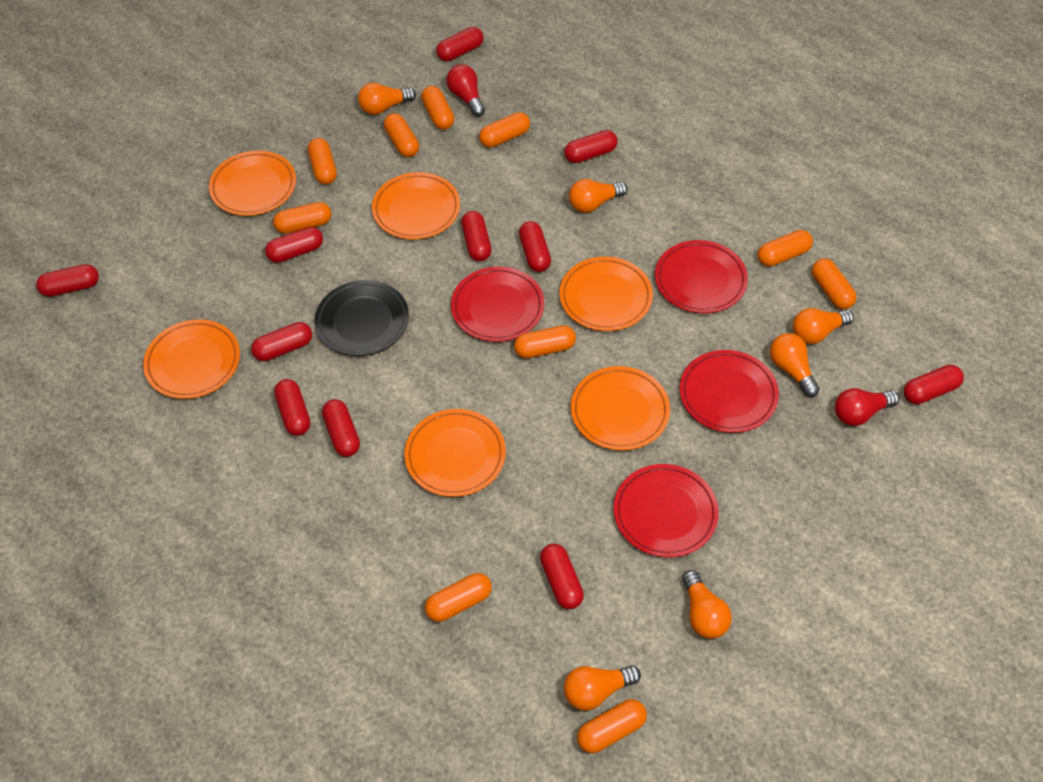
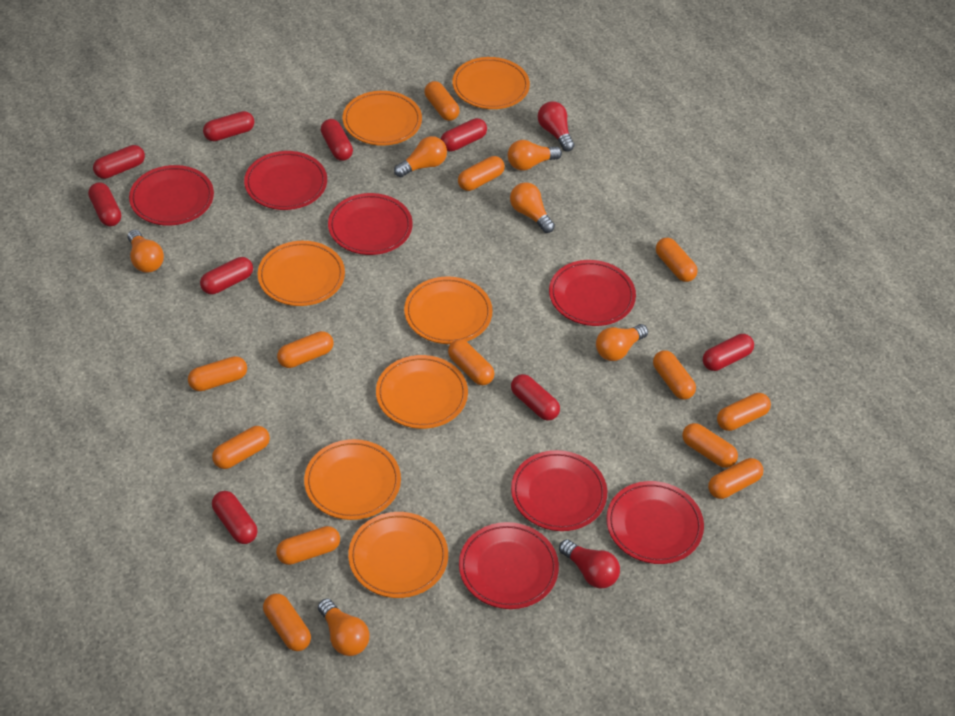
black plate: [315,280,409,356] = 1 -> none = 0
orange capsule: [273,202,331,234] [308,138,337,185] [384,113,419,157] [421,86,454,130] [425,573,492,622] [479,112,530,148] [514,325,576,358] [577,699,647,753] [758,230,813,266] [812,259,857,309] = 10 -> [188,356,247,391] [212,426,270,469] [263,594,311,651] [276,526,340,565] [277,331,333,368] [424,81,460,121] [448,339,495,385] [458,156,505,191] [653,350,696,399] [656,238,698,282] [682,423,738,468] [708,458,763,499] [717,393,771,431] = 13
orange plate: [143,319,240,399] [209,151,296,216] [372,172,460,239] [404,409,506,497] [560,257,653,331] [571,366,670,451] = 6 -> [258,241,345,306] [304,439,401,520] [342,91,422,146] [348,512,448,598] [376,355,468,429] [404,276,493,344] [452,57,530,109] = 7
red capsule: [36,264,99,297] [251,322,312,361] [265,227,323,263] [274,379,310,436] [322,399,360,457] [436,27,484,61] [461,211,492,261] [519,221,551,272] [540,544,584,609] [564,130,618,163] [904,365,964,404] = 11 -> [88,182,121,226] [93,145,145,179] [200,257,253,294] [203,111,254,141] [212,491,258,544] [321,119,353,161] [441,118,487,152] [511,374,560,420] [703,334,754,371] = 9
red plate: [451,267,544,342] [613,464,719,558] [655,240,748,313] [680,350,779,433] = 4 -> [129,165,214,226] [244,151,327,210] [328,193,413,255] [459,522,559,609] [511,450,607,531] [549,260,636,326] [606,481,704,564] = 7

